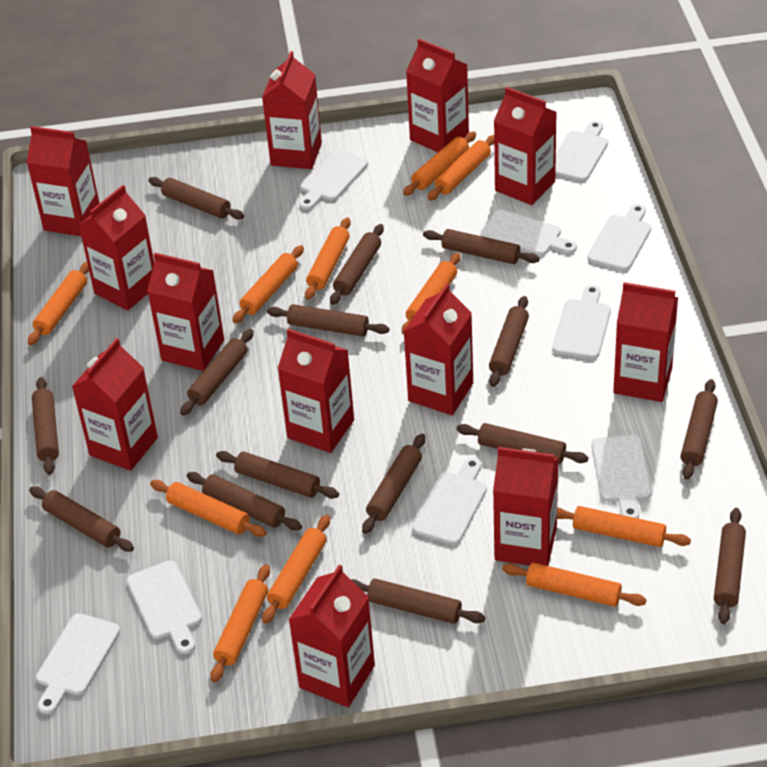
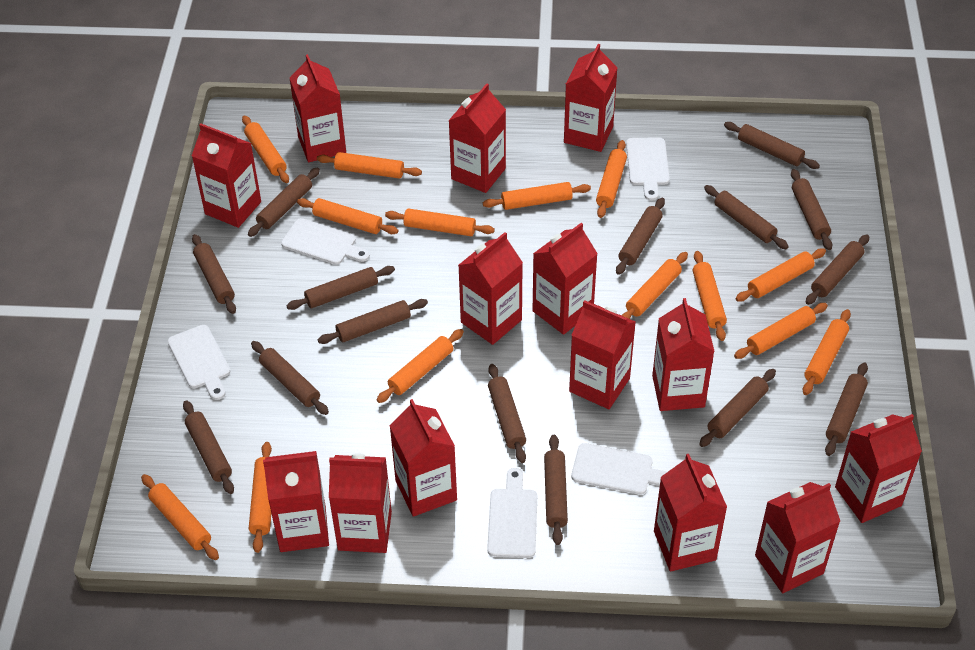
orange rolling pin: [28,262,89,345] [150,480,267,537] [210,564,270,682] [232,245,304,323] [262,515,330,624] [305,217,351,300] [402,253,461,334] [403,132,476,196] [428,135,494,201] [502,562,646,607] [557,506,691,547] = 11 -> [141,474,219,560] [242,116,289,183] [249,442,272,553] [297,198,398,234] [317,152,422,179] [377,329,464,403] [385,208,495,236] [483,182,591,210] [596,140,627,218] [621,252,688,319] [693,251,727,341] [734,303,828,359] [735,249,826,302] [803,309,851,395] = 14
red carton: [27,126,100,236] [72,338,158,471] [79,185,154,310] [147,253,224,371] [262,51,322,169] [277,329,354,453] [289,565,375,707] [404,283,473,415] [406,39,469,152] [493,447,558,566] [494,87,557,205] [613,282,678,402] = 12 -> [192,123,261,228] [263,451,329,552] [290,54,346,162] [329,453,392,553] [389,399,457,517] [448,83,506,193] [458,232,523,345] [533,223,598,335] [564,44,618,152] [569,300,635,409] [652,298,714,411] [654,454,727,572] [755,482,840,593] [835,414,922,523] = 14
white cutting board: [36,613,120,714] [127,560,202,654] [299,149,368,210] [412,457,487,545] [480,210,577,256] [552,285,611,359] [555,121,608,181] [587,204,651,271] [592,435,652,518] = 9 -> [168,325,230,400] [281,218,370,265] [487,468,537,558] [571,443,667,495] [626,137,670,201] = 5

